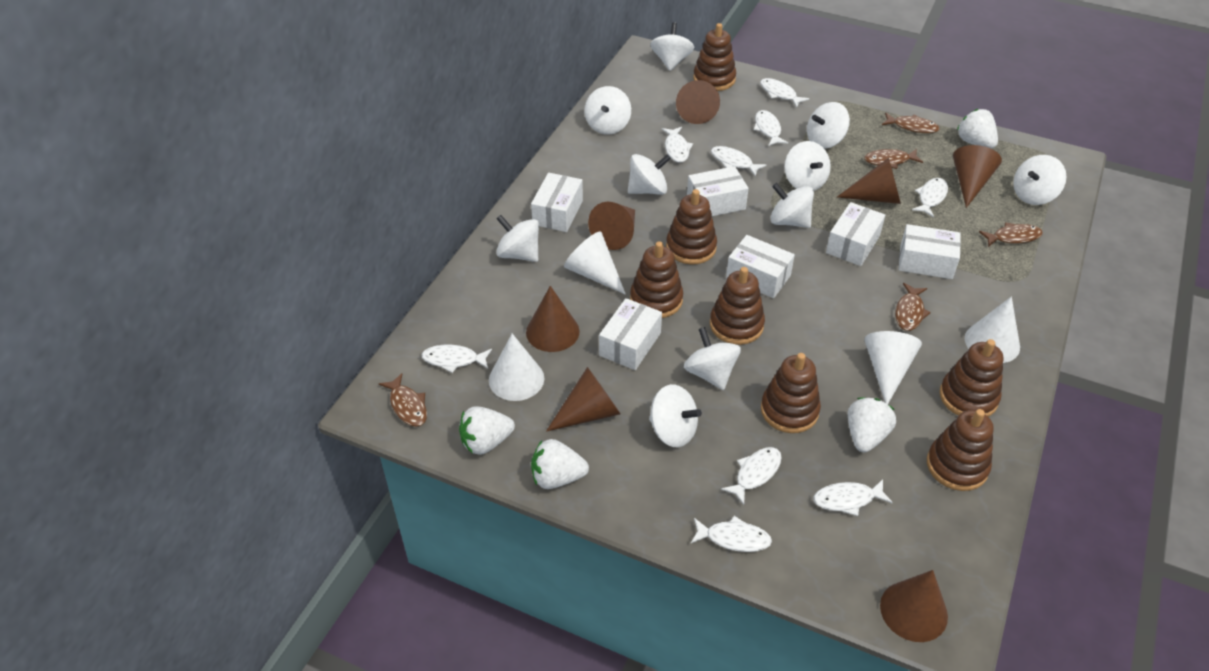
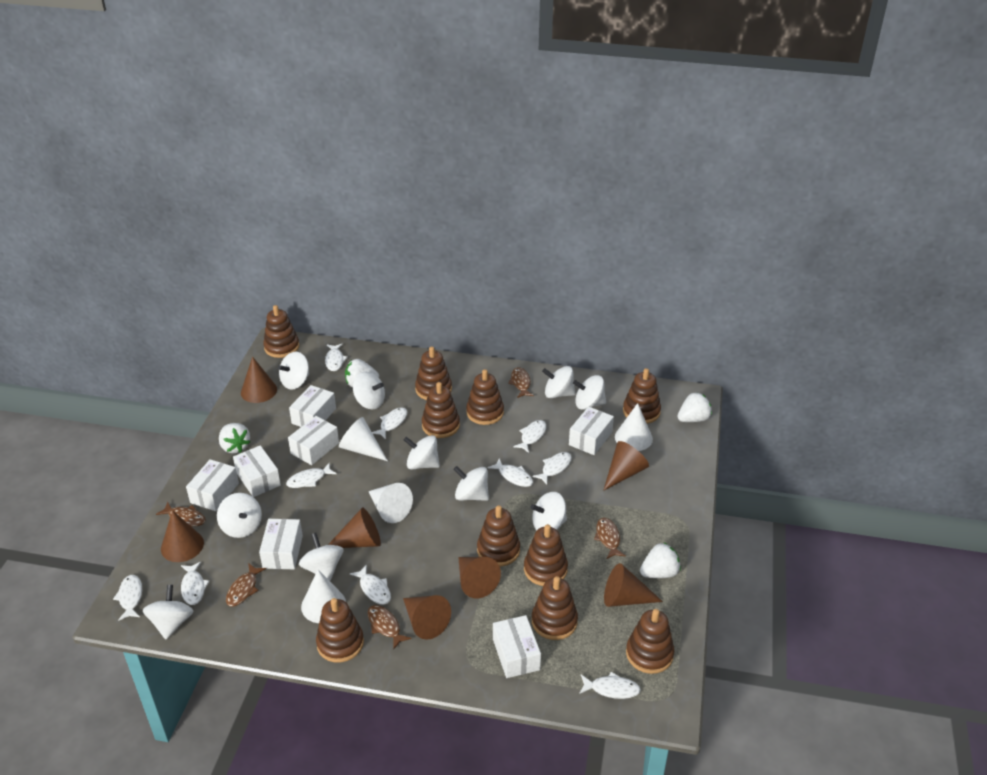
brown stacking toy: [630,241,683,318] [666,189,717,265] [693,23,736,91] [710,267,765,345] [761,353,821,433] [927,409,994,491] [940,339,1004,417] = 7 -> [263,305,299,358] [316,598,364,663] [415,346,452,400] [422,382,460,438] [466,369,504,425] [477,505,520,566] [524,524,568,586] [532,576,578,640] [623,368,661,424] [626,609,674,674] = 10
white box: [531,173,583,232] [599,298,662,370] [687,166,749,216] [726,235,795,298] [826,202,885,266] [899,224,961,279] = 6 -> [186,459,239,511] [233,445,281,497] [259,519,303,569] [288,416,339,465] [289,385,336,427] [493,615,541,678] [569,406,614,455] = 7
white fish: [421,345,492,373] [662,127,693,163] [691,516,772,552] [711,146,766,176] [721,447,782,505] [754,110,788,146] [760,78,809,108] [813,479,893,516] [912,178,948,218] = 9 -> [113,575,142,621] [181,561,209,605] [286,463,337,488] [325,344,348,371] [350,564,391,605] [372,407,407,439] [488,458,533,487] [513,420,546,453] [532,452,572,485] [579,672,641,699] = 10

